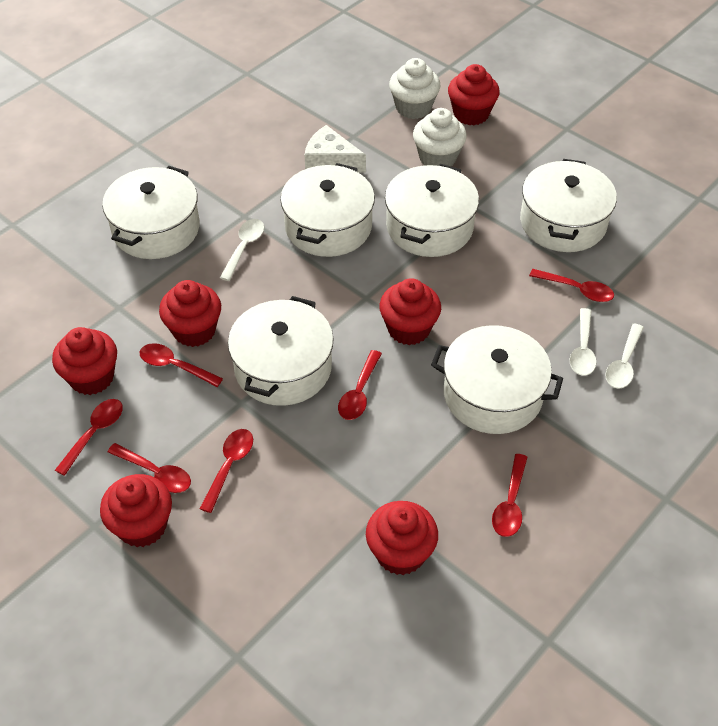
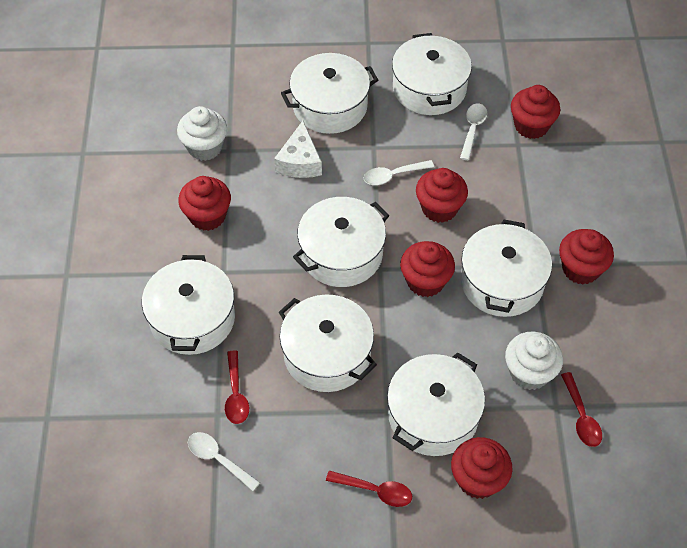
red spoon: [55,399,123,476] [108,443,191,493] [140,343,223,387] [200,429,253,513] [338,350,382,420] [492,454,528,537] [529,269,614,302] = 7 -> [225,350,249,424] [326,470,412,507] [561,372,602,447] = 3
white pot: [102,166,199,259] [228,296,334,406] [280,163,375,257] [385,164,479,257] [431,325,563,434] [520,159,617,252] = 6 -> [142,255,235,355] [279,294,377,392] [281,53,378,134] [293,197,389,287] [387,352,485,456] [392,33,472,115] [461,219,552,317] = 7

